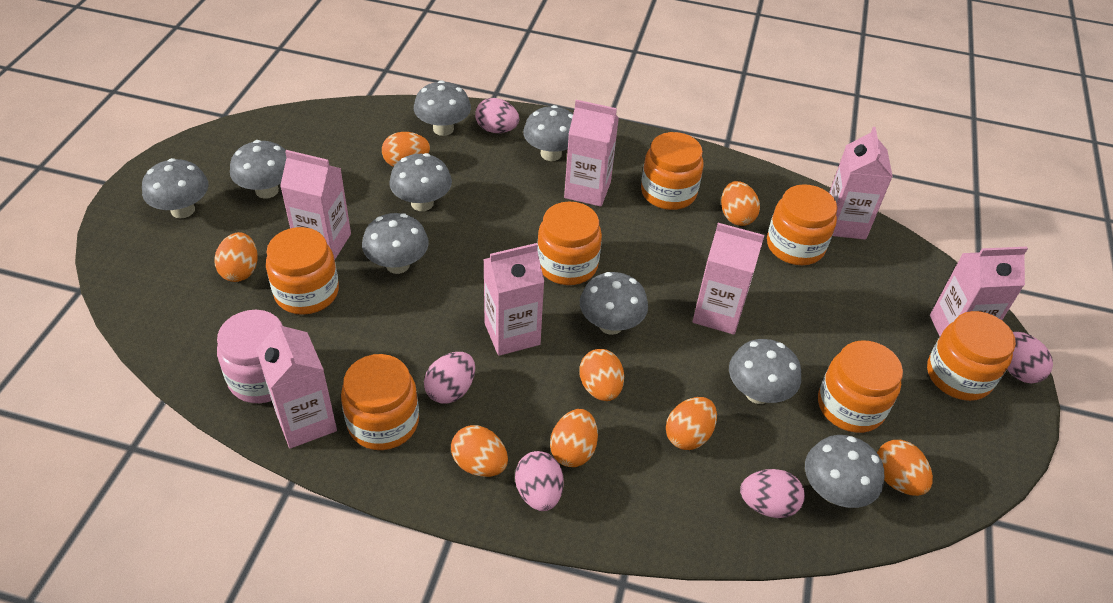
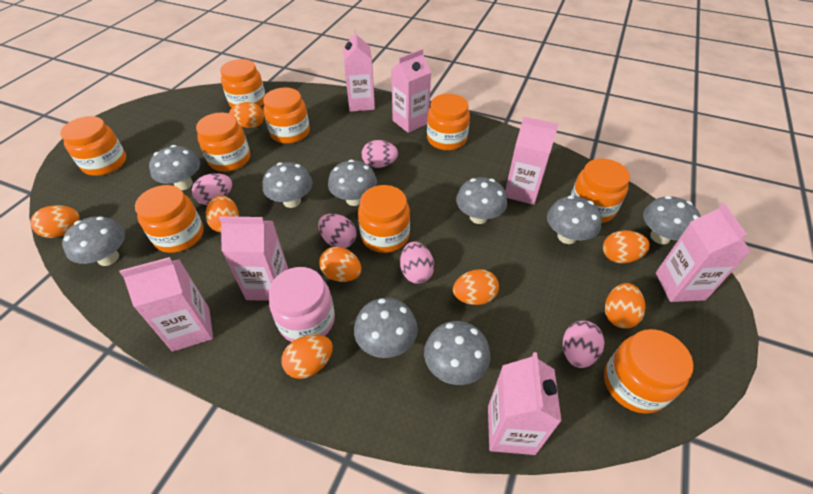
orange jar: [266,227,339,315] [341,354,419,450] [537,202,602,285] [641,132,704,210] [767,184,837,265] [818,340,903,433] [927,311,1016,401] = 7 -> [60,116,126,176] [135,185,204,253] [196,113,250,172] [220,59,266,108] [263,88,310,144] [358,185,410,253] [427,94,470,151] [571,158,630,223] [604,329,693,414] = 9

